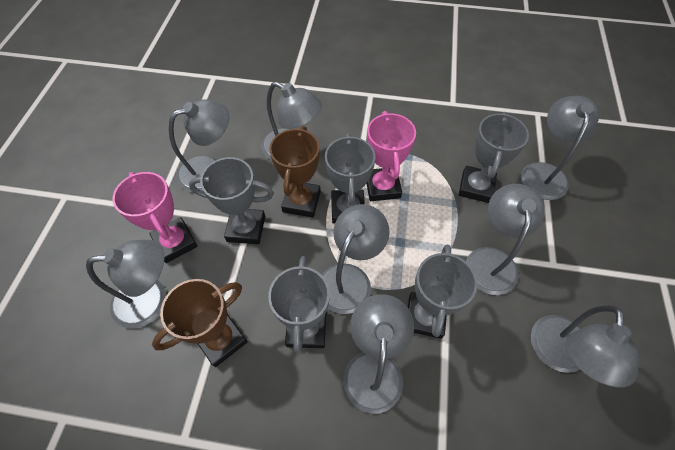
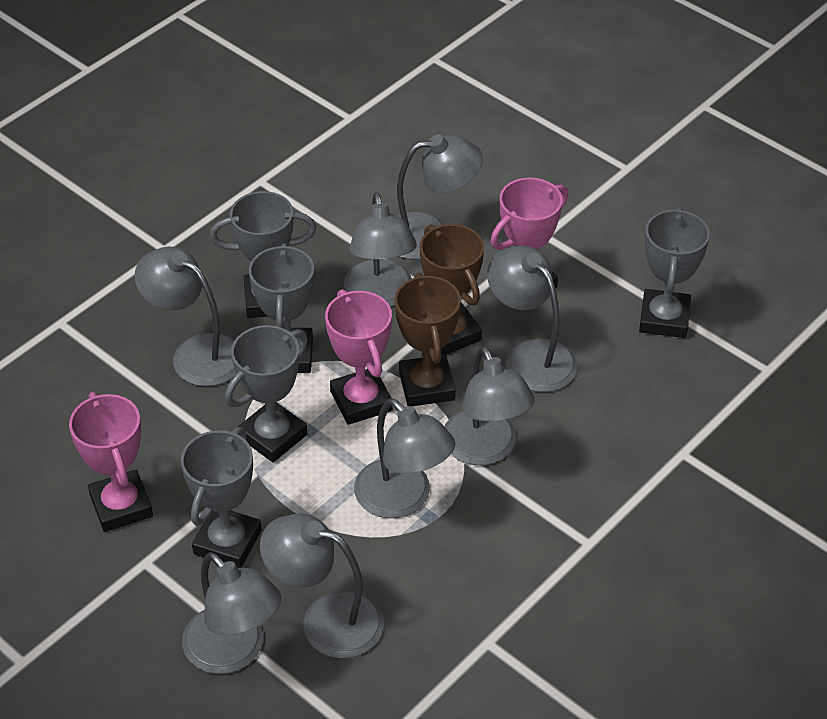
pink trophy: [113,172,198,263] [366,111,416,201] = 2 -> [69,392,153,532] [325,289,393,425] [490,178,568,288] = 3

